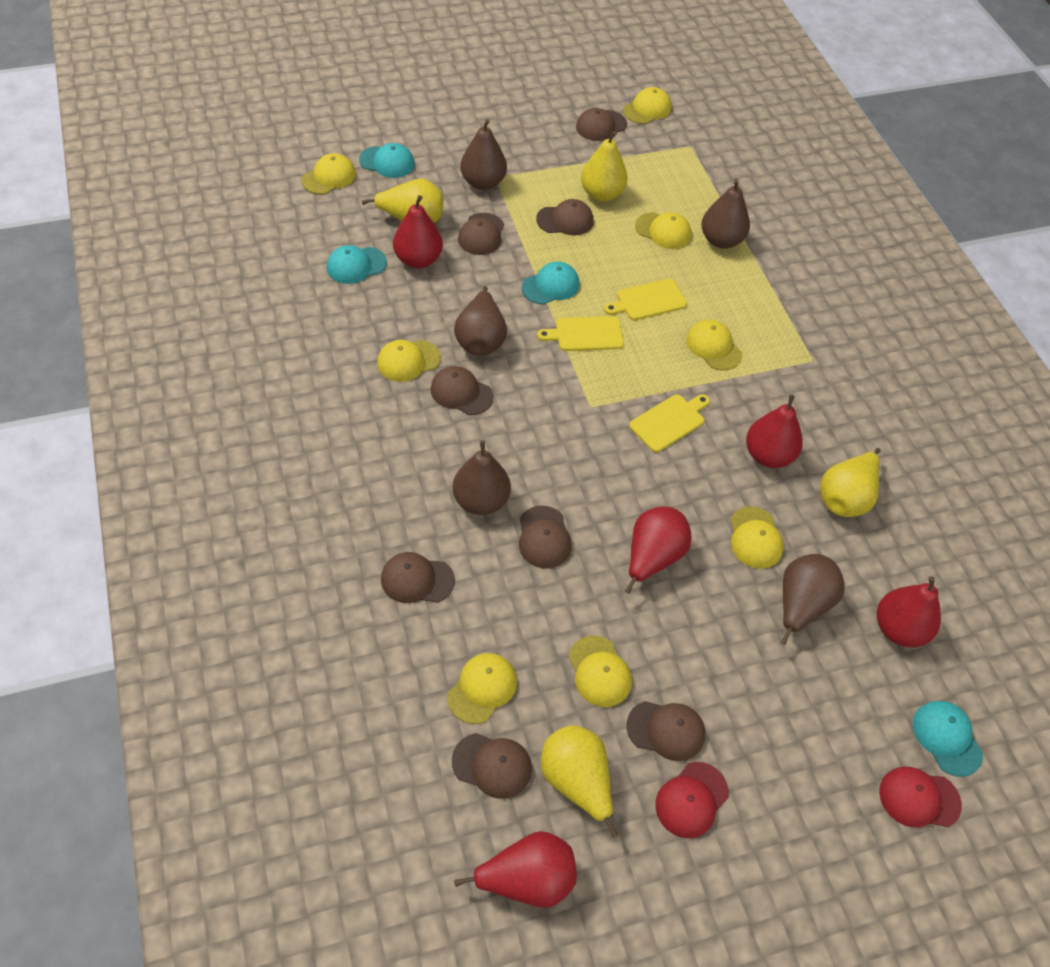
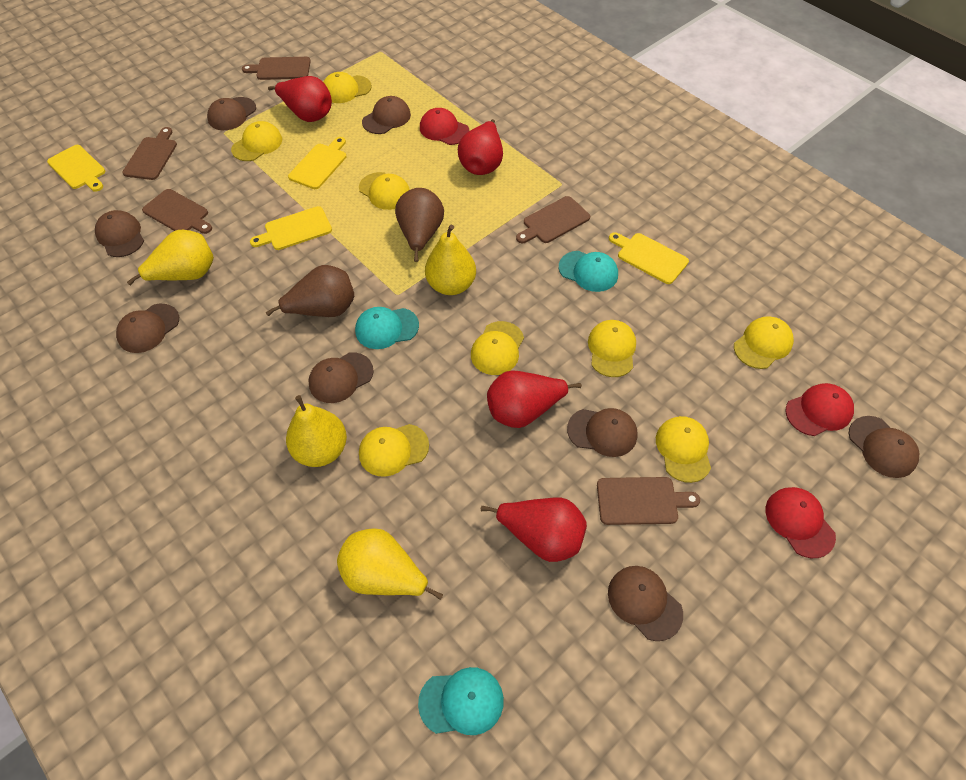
brown cutting board: none = 0 -> [122,127,177,180] [142,189,212,234] [242,57,311,80] [516,196,590,243] [597,477,700,525] = 5
brown pear: [453,440,511,515] [454,286,507,356] [460,119,507,190] [702,179,750,249] [780,554,845,645] = 5 -> [266,265,354,317] [395,188,444,262] = 2
red cap: [655,762,729,838] [879,767,962,827] = 2 -> [420,108,469,145] [766,487,836,558] [785,383,854,436] = 3
red pear: [393,195,443,268] [454,831,577,908] [625,506,692,594] [746,395,803,468] [877,576,941,647] = 5 -> [268,76,332,122] [458,119,503,175] [481,498,587,562] [487,371,582,428] = 4
turquoise cap: [327,245,387,284] [359,143,415,178] [521,261,580,305] [913,701,983,777] = 4 -> [355,307,419,349] [418,667,504,735] [559,251,618,292] = 3
yellow cutting board: [537,316,624,351] [604,279,687,320] [629,394,710,452] = 3 -> [47,145,105,192] [250,206,332,250] [288,137,347,189] [609,232,689,284] = 4

